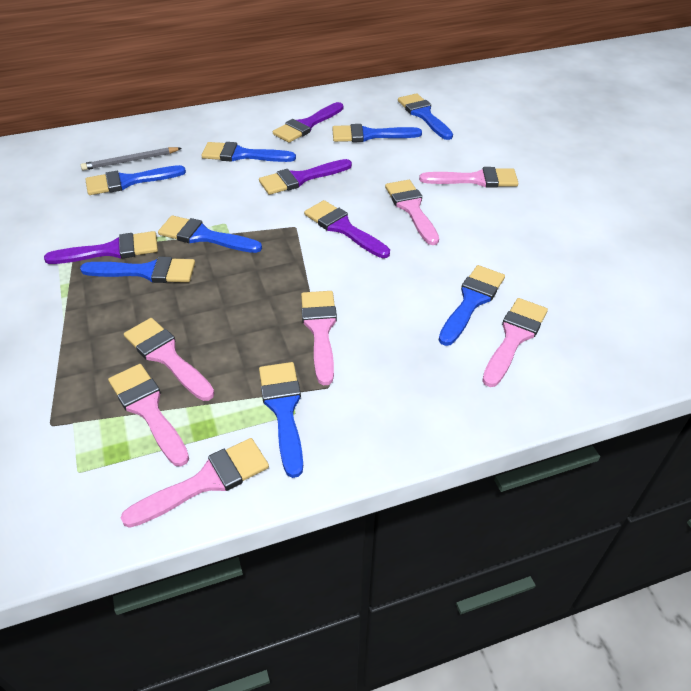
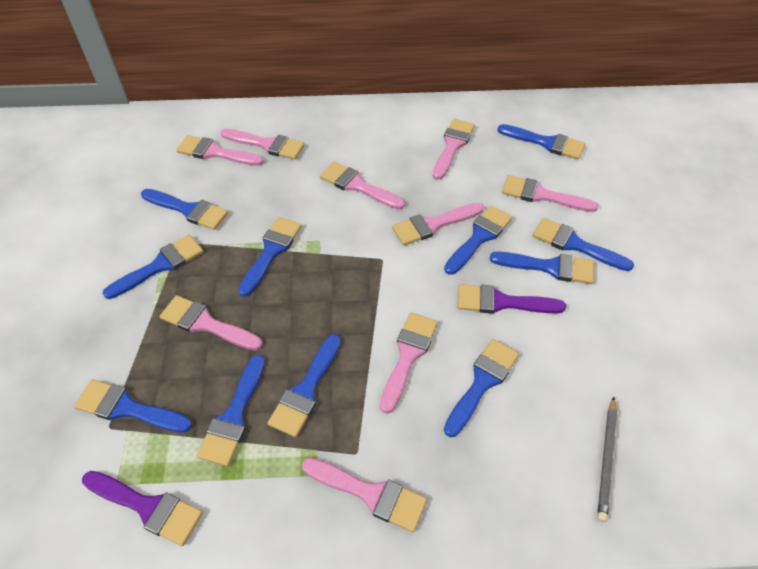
blue brush: [80,256,195,283] [85,165,186,195] [158,215,262,253] [201,142,296,162] [259,362,303,478] [332,124,422,142] [398,93,453,140] [439,265,505,346] = 8 -> [74,379,192,433] [102,235,203,299] [141,189,228,230] [197,354,265,466] [238,217,302,297] [268,334,341,437] [444,205,512,275] [444,339,519,437] [490,252,594,284] [497,124,585,160] [533,218,634,271] = 11
pink brush: [108,364,189,466] [121,438,269,528] [124,318,215,401] [301,291,337,385] [385,180,439,245] [419,167,518,188] [482,298,548,387] = 7 -> [160,295,263,351] [176,135,264,166] [221,128,305,160] [302,458,427,532] [320,162,405,209] [380,313,438,414] [392,203,484,245] [432,119,475,180] [502,175,599,212] = 9
purple brush: [44,231,158,264] [259,159,352,195] [273,102,343,143] [304,200,390,258] = 4 -> [82,471,203,546] [458,284,566,314] = 2

